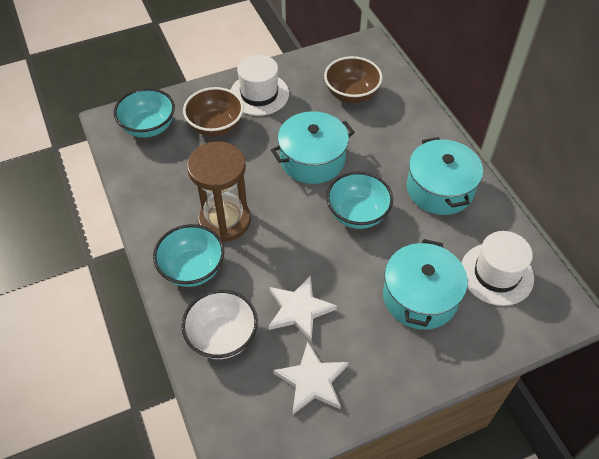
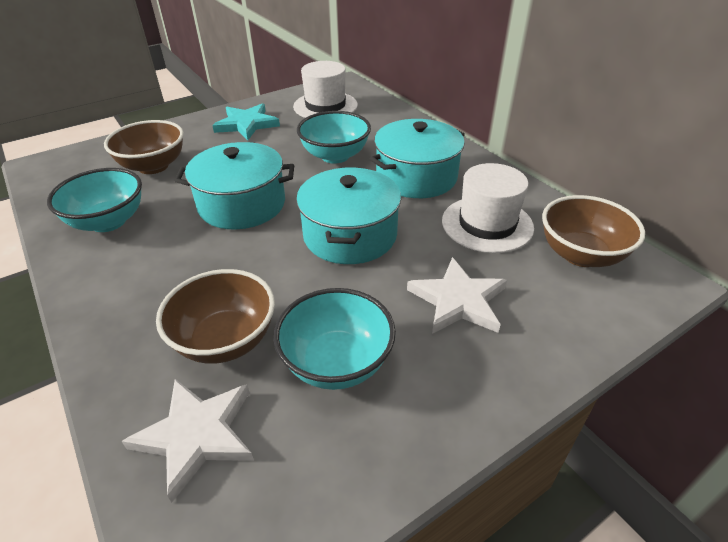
brown bowl: [183,87,244,137] [324,56,382,103] = 2 -> [104,120,184,174] [156,269,275,364] [542,195,645,267] = 3
brown hourglass: [187,141,251,242] = 1 -> none = 0
turquoise star: none = 0 -> [212,103,280,140] = 1
white bowl: [181,290,258,359] = 1 -> none = 0

